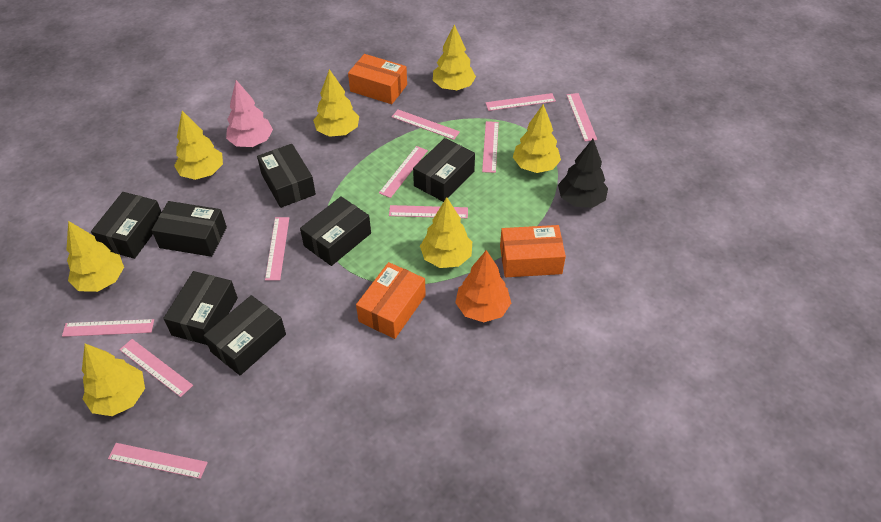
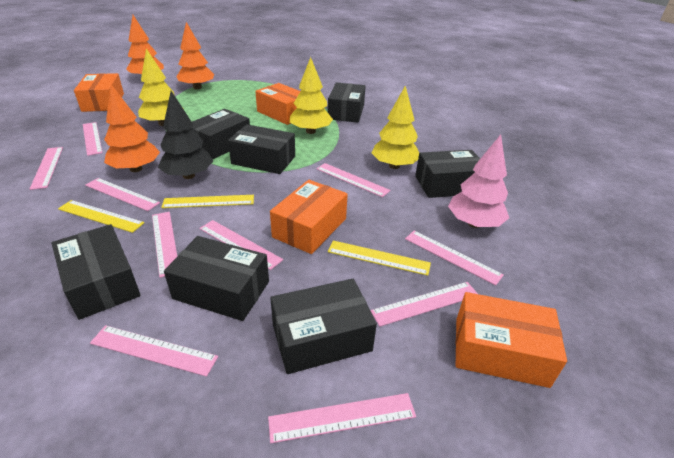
orange box: [348,54,407,104] [356,262,426,339] [500,225,566,277] = 3 -> [74,73,124,112] [255,83,301,125] [270,180,348,254] [456,292,567,388] = 4
orange tree: [455,250,511,322] = 1 -> [104,84,160,172] [126,15,164,74] [176,22,214,89] = 3
yellow ruler: none = 0 -> [58,200,145,233] [161,195,254,208] [328,241,431,276] = 3
yellow tree: [67,221,124,292] [82,344,145,416] [174,111,223,180] [313,69,359,137] [420,197,472,268] [433,24,476,90] [513,104,561,173] = 7 -> [138,49,184,126] [290,57,333,134] [371,85,419,169] = 3

